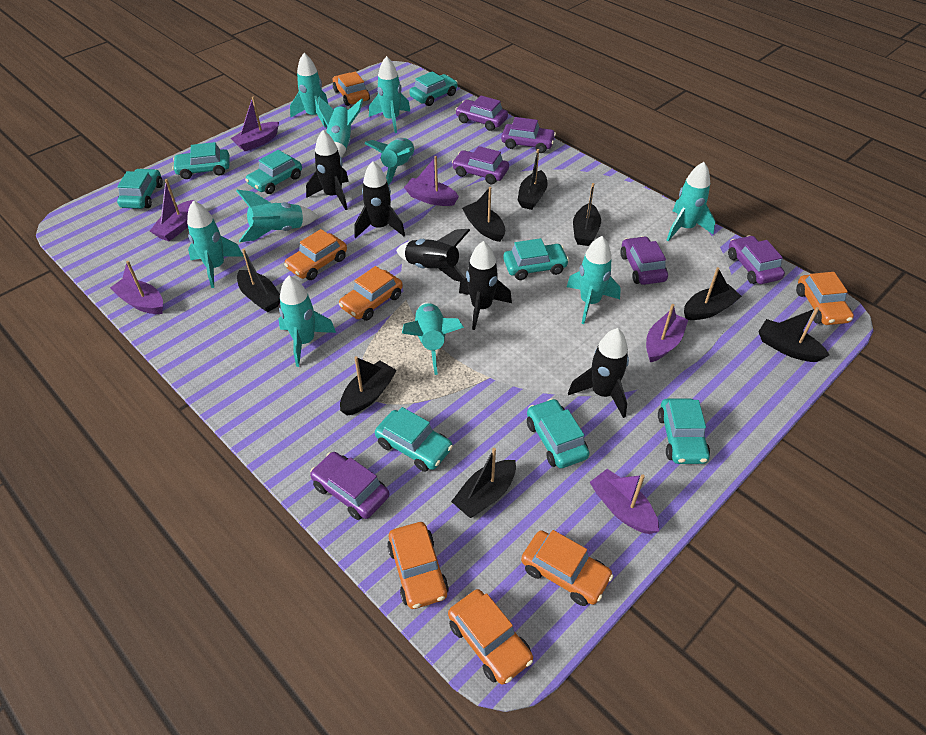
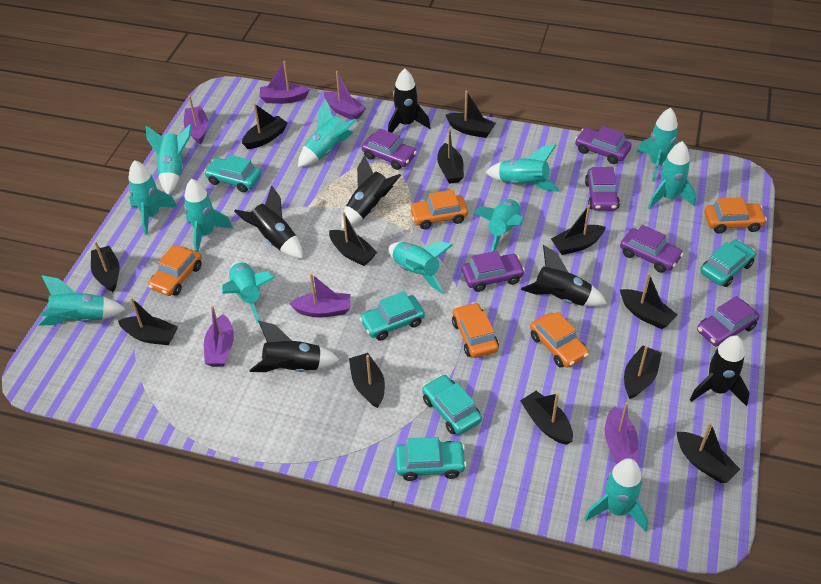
black boat: [237,249,280,312] [340,356,397,416] [451,448,516,518] [462,187,505,242] [518,149,548,210] [573,183,601,246] [684,267,742,320] [758,307,829,362] = 8 -> [91,241,120,292] [118,297,178,345] [242,103,287,149] [329,212,377,266] [349,353,385,408] [437,128,464,184] [446,91,496,138] [520,391,573,445] [551,205,606,255] [620,273,677,329] [624,345,662,399] [677,422,740,483] = 12
black rocket: [306,130,349,210] [354,161,405,238] [396,229,470,282] [459,241,512,330] [568,328,629,418] = 5 -> [234,185,303,259] [249,321,340,372] [341,155,401,229] [388,68,431,133] [521,245,607,307] [690,336,750,406] = 6
orange car: [284,229,347,280] [333,72,370,106] [339,266,403,321] [387,522,449,609] [448,589,533,685] [521,530,613,606] [796,272,854,325] = 7 -> [148,245,202,296] [409,190,468,229] [452,302,499,358] [530,312,589,368] [704,197,767,234] = 5
turquoise car: [117,168,163,209] [172,142,229,179] [245,150,302,194] [375,407,453,472] [409,71,458,106] [503,238,569,280] [527,398,589,468] [658,398,710,464] = 8 -> [204,155,261,192] [359,292,425,341] [395,437,466,481] [422,375,482,435] [700,240,756,287] = 5
turquoise rocket: [187,201,244,288] [236,190,318,242] [278,276,336,367] [290,53,328,127] [318,96,363,158] [364,138,414,185] [369,56,411,133] [402,302,464,375] [567,236,621,324] [667,162,715,241] = 10 -> [38,275,126,326] [128,160,178,235] [146,124,192,195] [184,179,233,252] [222,261,274,324] [298,100,357,167] [389,241,453,294] [473,198,524,252] [486,144,559,192] [584,458,648,532] [637,108,678,181] [648,141,696,209] = 12

